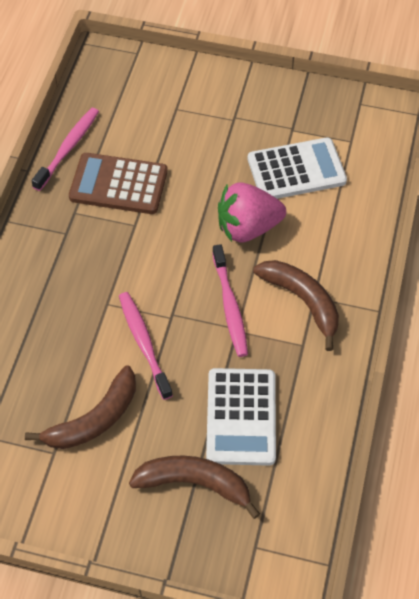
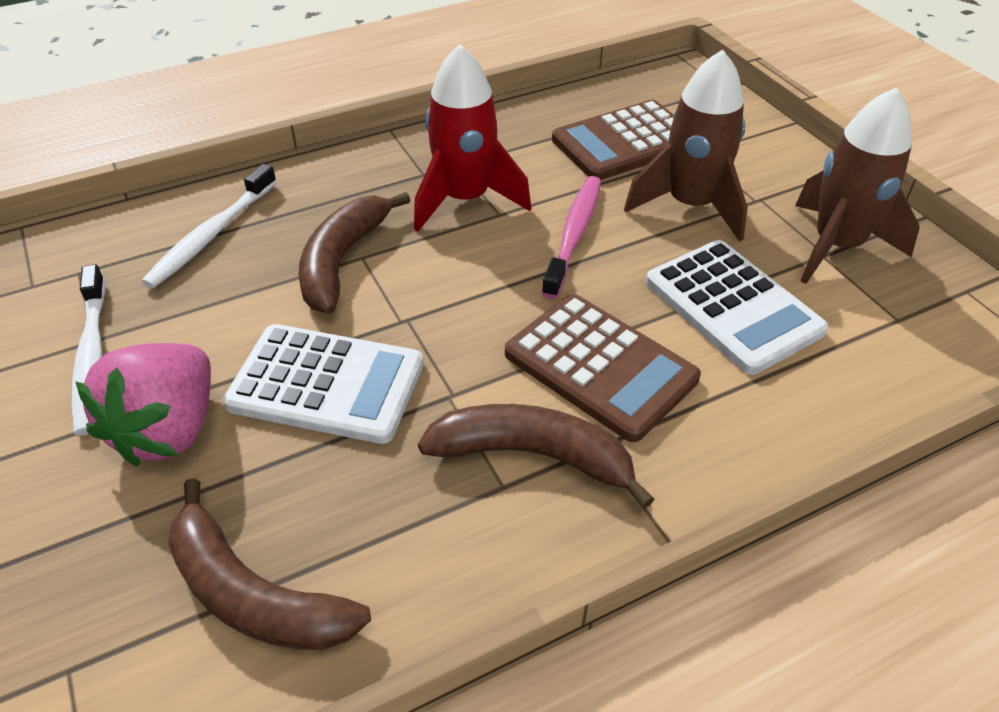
brown calculator: [69,153,168,214] = 1 -> [505,294,701,442] [552,100,674,180] = 2
brown rocket: none = 0 -> [624,49,748,242] [795,87,920,284] = 2
pink toothbrush: [31,108,99,191] [119,292,173,400] [212,244,248,357] = 3 -> [542,176,601,299] = 1
red rocket: none = 0 -> [414,44,531,232] = 1
white toothbrush: none = 0 -> [71,264,106,436] [141,164,277,288] = 2

